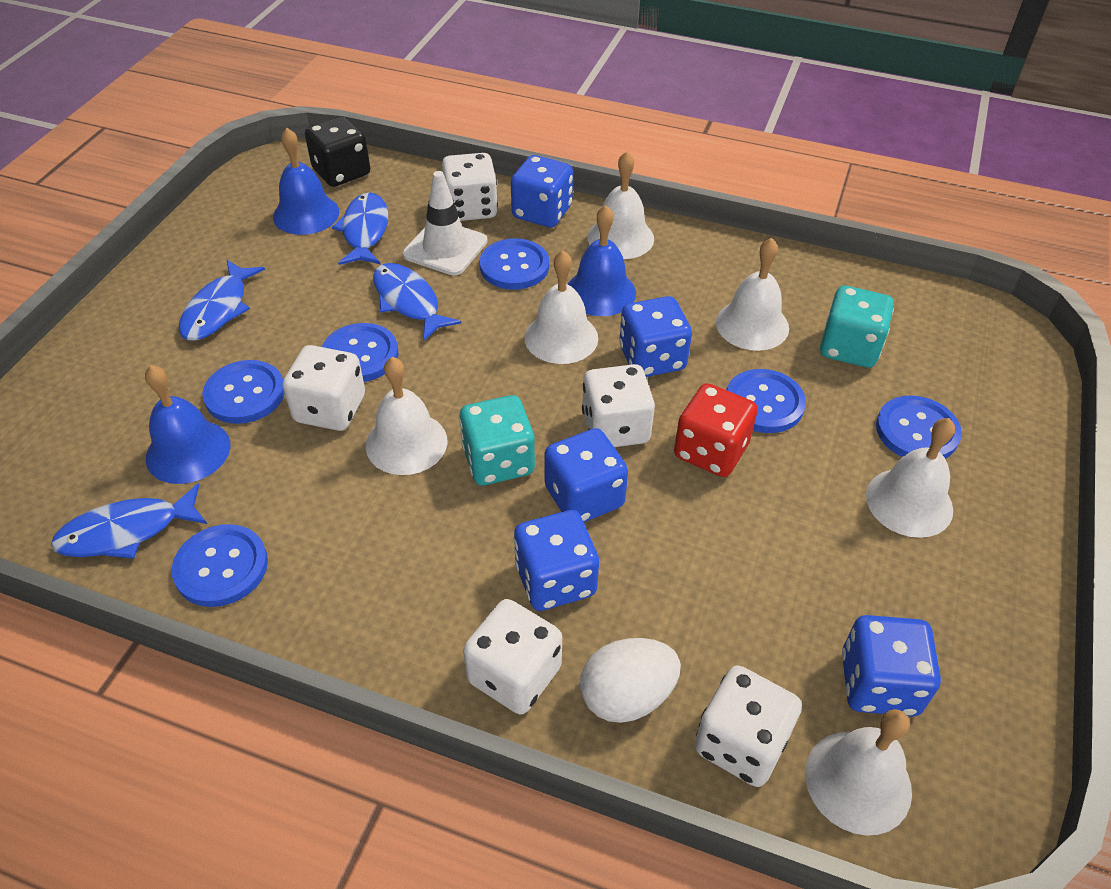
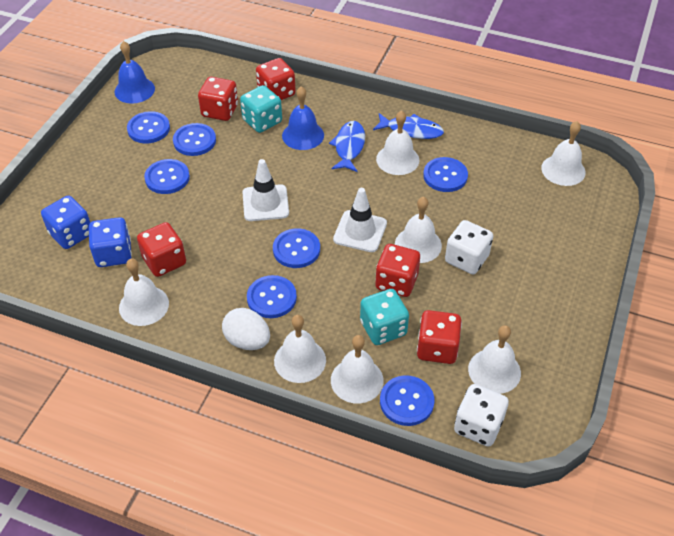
black dice: [305,116,370,187] = 1 -> none = 0
blue bell: [145,365,230,484] [273,128,339,235] [568,205,636,316] = 3 -> [115,41,155,104] [282,86,324,150] = 2
blue button: [172,524,268,607] [202,360,285,424] [322,323,398,382] [480,238,549,290] [726,369,806,433] [876,395,962,459] = 6 -> [127,111,170,143] [144,159,190,194] [173,123,216,156] [247,275,297,318] [273,228,320,268] [380,375,434,426] [423,157,468,192] = 7
blue dice: [511,155,573,227] [514,510,599,611] [545,428,628,522] [619,296,692,377] [842,615,941,716] = 5 -> [41,196,90,249] [89,217,132,267] = 2
blue fish: [51,483,207,559] [179,260,265,341] [332,192,388,265] [373,263,461,341] = 4 -> [329,121,365,172] [373,113,444,139] = 2
red dice: [674,383,758,477] = 1 -> [137,222,186,277] [198,77,238,121] [256,58,296,100] [375,244,420,297] [417,310,462,364] = 5
white bell: [366,357,447,475] [524,250,598,364] [587,151,654,259] [716,238,789,351] [805,709,912,836] [866,418,955,538] = 6 -> [119,258,169,326] [274,315,326,383] [331,335,384,404] [376,110,420,175] [395,197,442,263] [468,325,521,394] [541,121,586,186] = 7
white dice: [283,345,365,431] [442,153,498,221] [463,599,562,715] [582,364,655,447] [695,665,802,787] = 5 -> [445,220,493,274] [454,384,509,446] = 2
white traffic cone: [403,171,488,275] = 1 -> [243,159,289,221] [333,188,387,252] = 2

